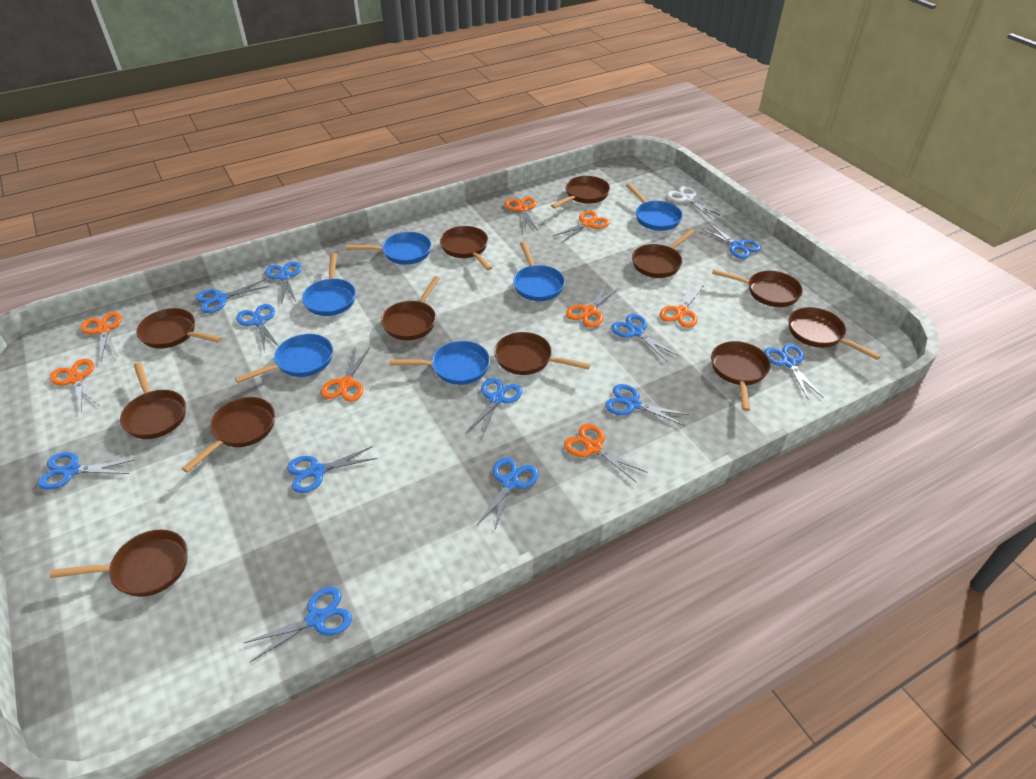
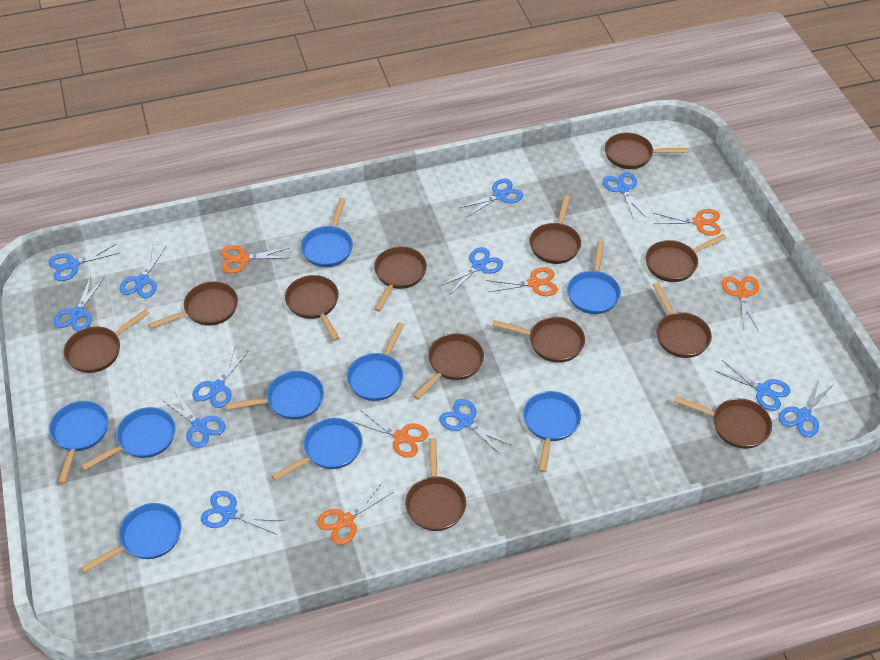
blue pan: [235,334,333,383] [302,253,356,316] [346,232,432,265] [390,341,490,385] [513,242,565,301] [626,183,683,231] = 6 -> [49,401,108,484] [81,407,176,470] [81,503,181,573] [226,371,324,420] [272,418,363,481] [301,198,353,267] [347,322,404,401] [523,391,581,472] [567,241,621,314] = 9
orange scissors: [50,359,99,413] [81,312,122,360] [321,348,370,402] [505,197,538,230] [553,211,610,243] [564,424,647,483] [566,284,620,327] [660,283,703,328] = 8 -> [221,245,290,273] [317,483,393,545] [351,410,428,458] [486,267,558,296] [653,209,721,236] [722,276,759,331] = 6
white scissors: [667,186,721,218] = 1 -> none = 0

